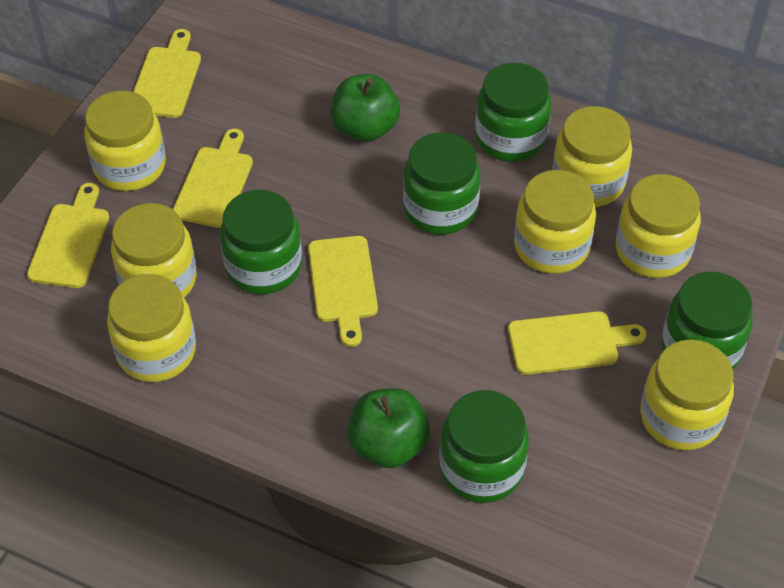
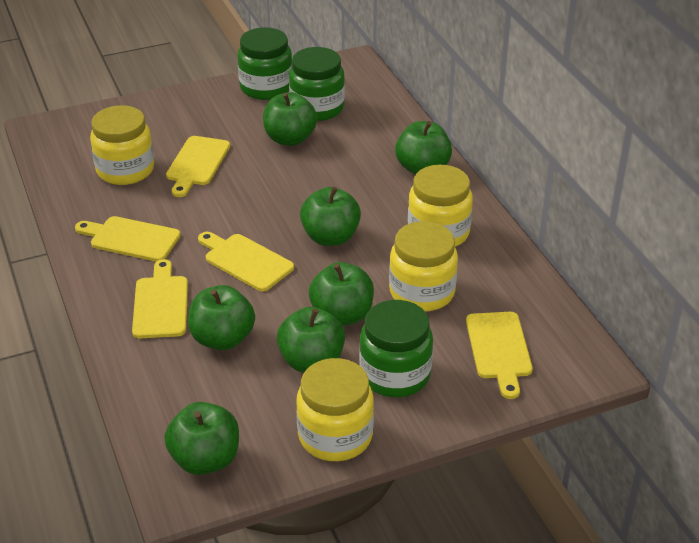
green apple: [330,74,400,142] [348,388,430,468] = 2 -> [165,402,239,475] [188,285,255,350] [263,92,317,146] [277,307,345,373] [300,187,361,246] [309,262,374,326] [395,121,452,175] = 7
green jar: [220,190,302,294] [403,132,481,235] [439,390,529,503] [475,63,551,162] [661,272,753,369] = 5 -> [238,27,292,100] [289,47,345,121] [359,300,433,397] = 3
yellow jar: [84,91,166,191] [107,274,196,382] [111,203,197,298] [514,170,596,274] [552,106,632,207] [616,174,701,278] [640,339,734,450] = 7 -> [90,105,154,185] [296,358,374,461] [389,221,458,312] [408,165,473,247] = 4

